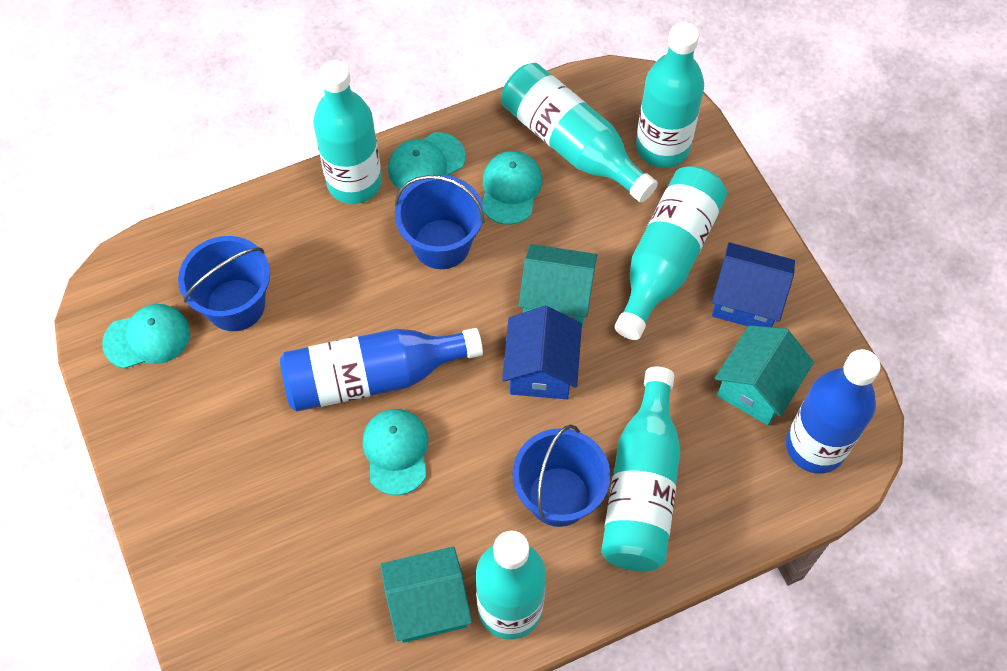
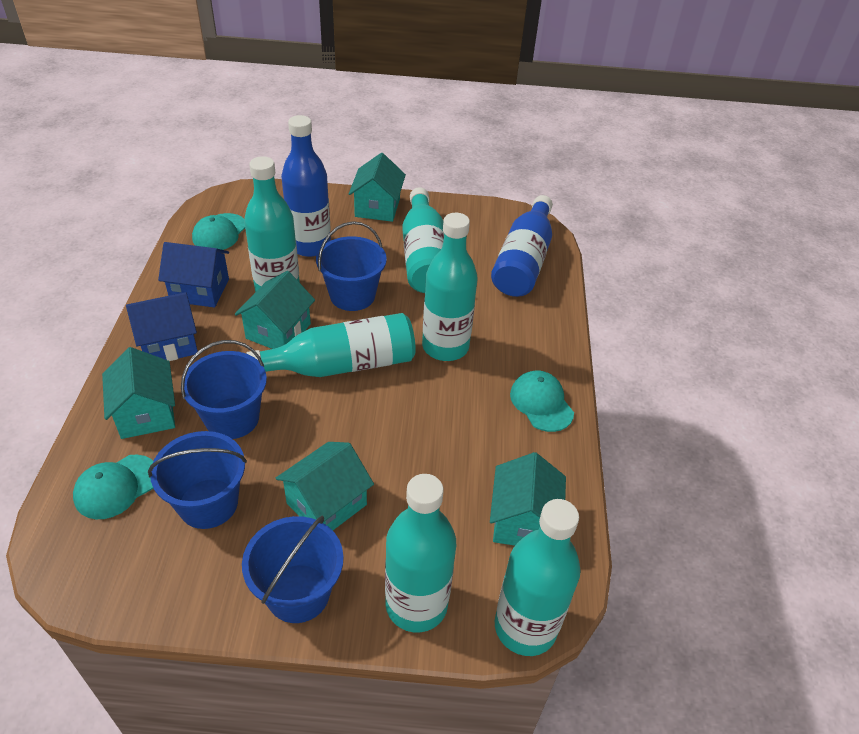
blue bucket: [178,236,270,331] [395,175,484,269] [512,425,610,527] = 3 -> [148,431,247,529] [181,340,267,439] [242,516,344,623] [316,221,387,311] = 4
turquoise cap: [102,304,190,369] [362,409,428,495] [388,132,466,191] [482,151,542,225] = 4 -> [73,455,154,519] [192,213,245,250] [510,370,574,432] = 3
turquoise house: [380,546,472,643] [519,244,597,327] [715,325,814,425] = 3 -> [102,347,175,439] [235,271,315,349] [276,442,374,530] [349,153,406,222] [490,452,566,546] = 5

